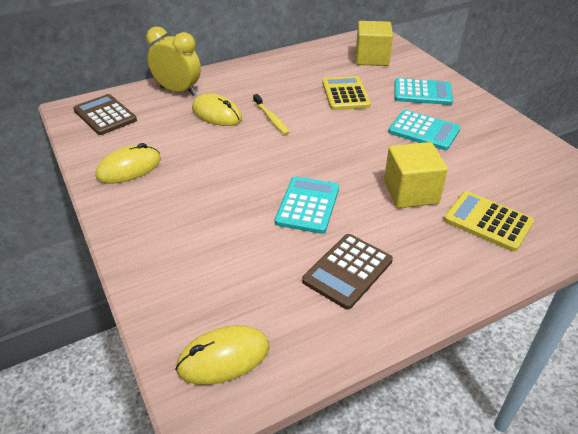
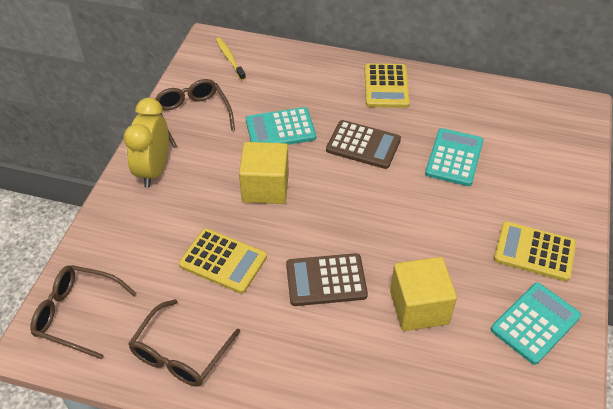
brown glasses: none = 0 -> [30,265,137,359] [128,299,240,387] [155,79,235,148] = 3
yellow calculator: [322,76,371,110] [444,191,534,252] = 2 -> [179,228,267,294] [365,63,410,108] [494,221,576,281] = 3
yellow mouse: [96,143,161,184] [175,325,269,385] [192,93,242,126] = 3 -> none = 0

